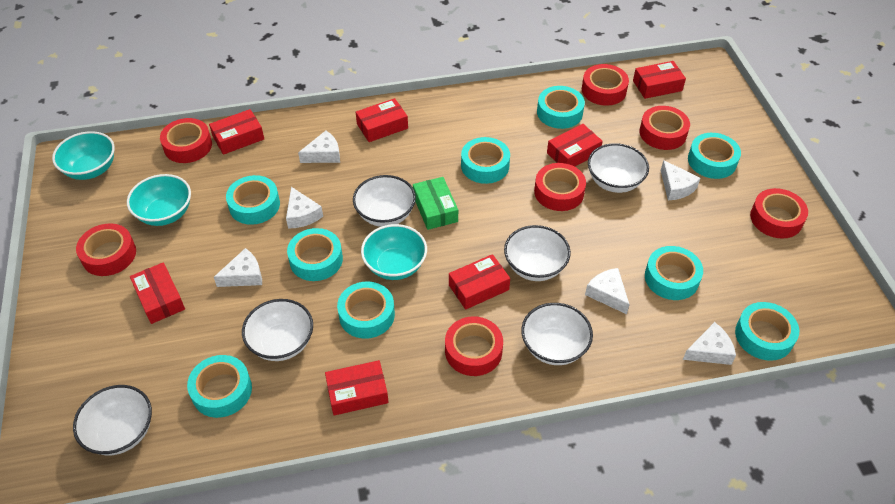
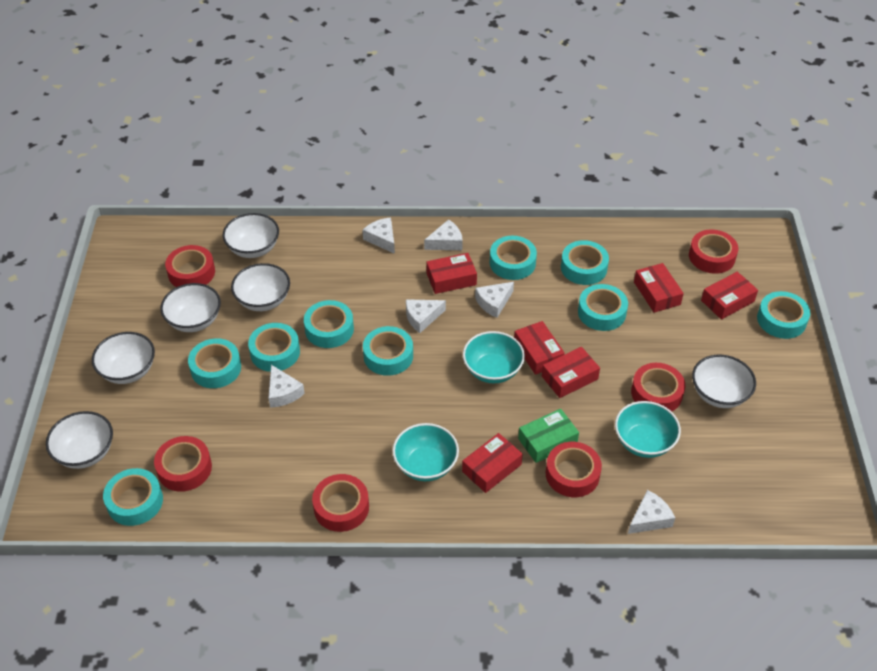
red box: [130,262,185,324] [209,109,264,155] [325,360,389,416] [356,98,408,142] [449,254,510,310] [547,124,603,167] [633,61,686,99] = 7 -> [426,253,477,294] [462,433,523,493] [514,321,565,375] [542,347,600,398] [634,263,684,313] [701,272,758,320] = 6
red tape: [76,223,136,276] [160,118,212,163] [445,316,503,376] [534,163,586,211] [582,64,629,106] [639,106,690,150] [750,188,808,239] = 7 -> [154,436,212,492] [165,245,215,287] [312,474,369,532] [546,442,602,497] [631,363,685,412] [689,230,738,274] = 6

